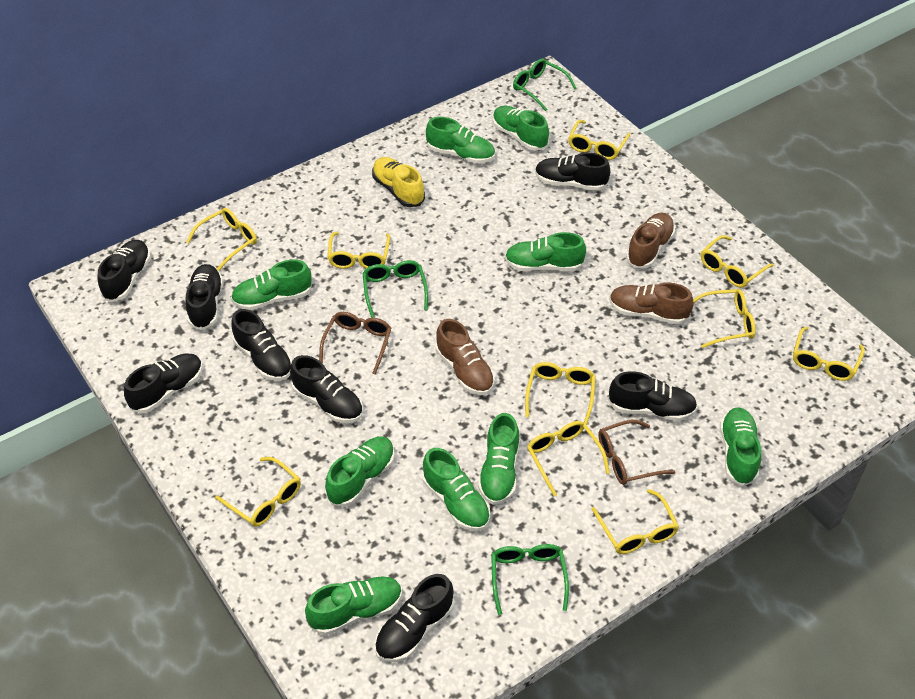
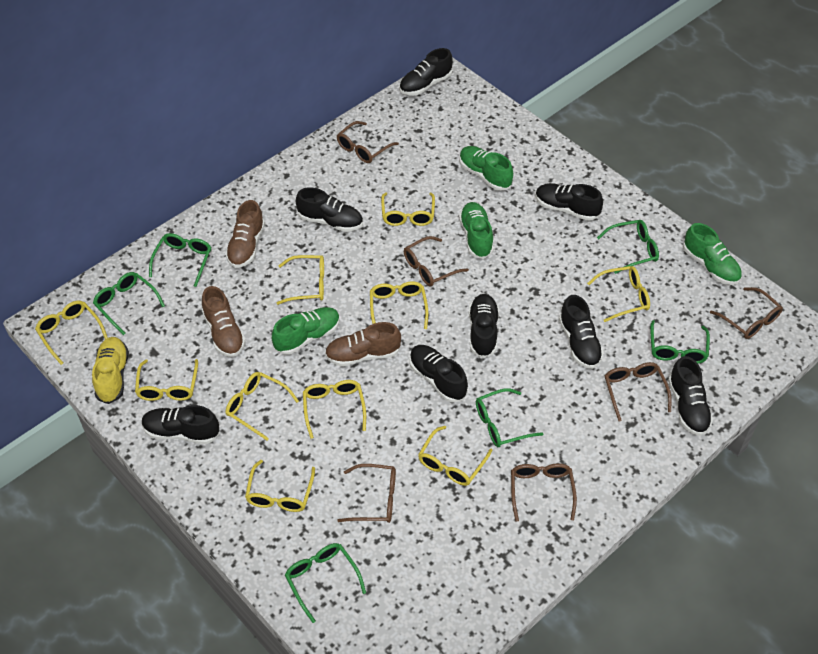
brown glasses: [319,312,391,375] [598,420,675,485] = 2 -> [336,121,399,163] [337,464,396,523] [404,236,469,287] [511,463,577,522] [605,362,672,421] [710,287,783,339] = 6
green glasses: [363,260,428,318] [491,544,569,615] [513,58,577,111] = 3 -> [93,272,165,335] [149,233,211,287] [285,543,366,623] [476,388,543,447] [597,220,659,274] [650,320,710,364] = 6
green shoe: [231,259,312,310] [305,576,402,635] [325,436,395,507] [422,448,490,531] [426,117,495,164] [478,413,520,505] [493,106,549,151] [505,232,586,271] [720,407,761,486] = 9 -> [272,307,340,355] [459,146,513,191] [459,202,494,259] [683,223,742,285] = 4

